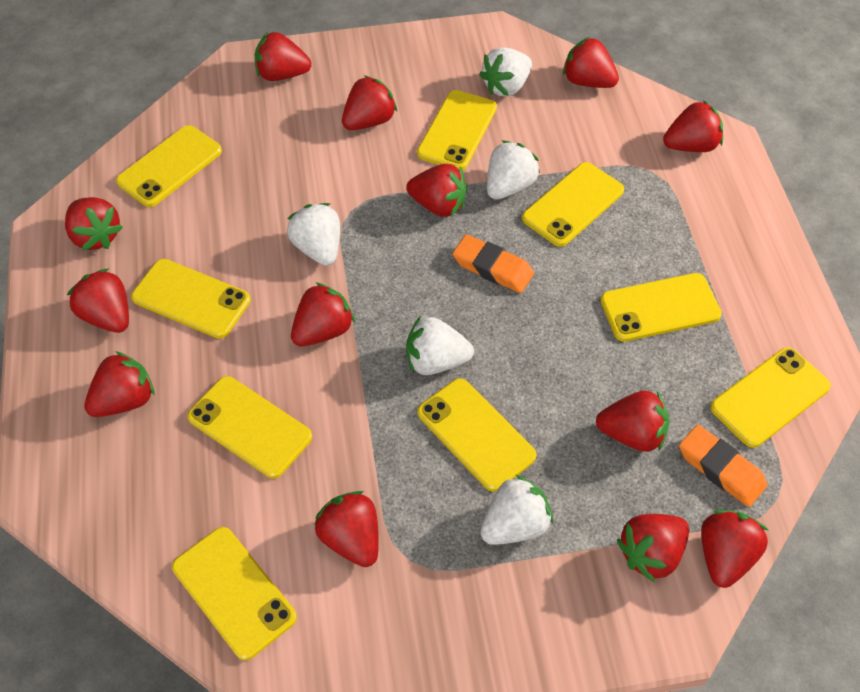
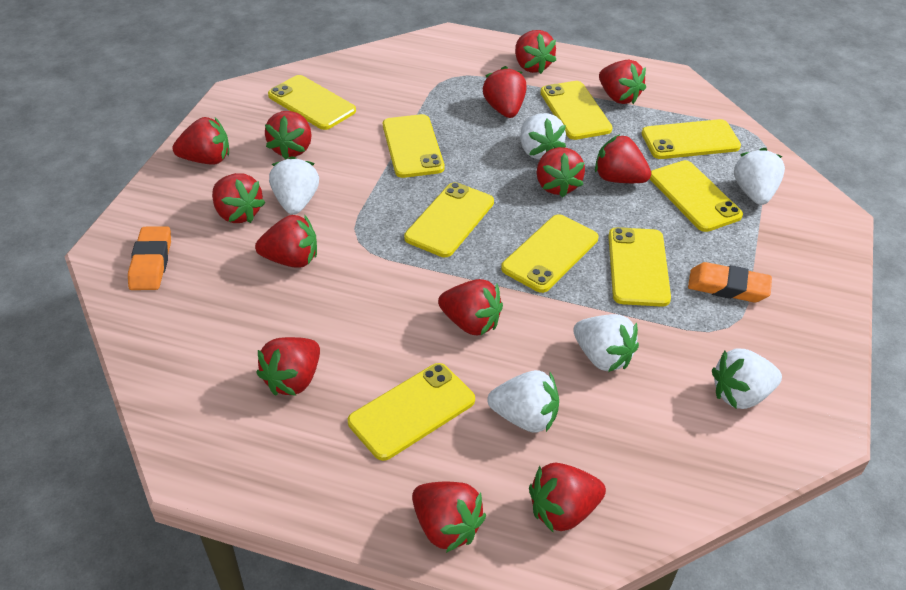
white strawberry: [287,203,340,266] [406,316,474,375] [479,47,532,97] [480,474,553,545] [487,140,540,200] = 5 -> [269,156,319,215] [487,370,559,433] [520,113,566,160] [573,314,639,372] [712,349,782,409] [734,148,785,205] = 6

